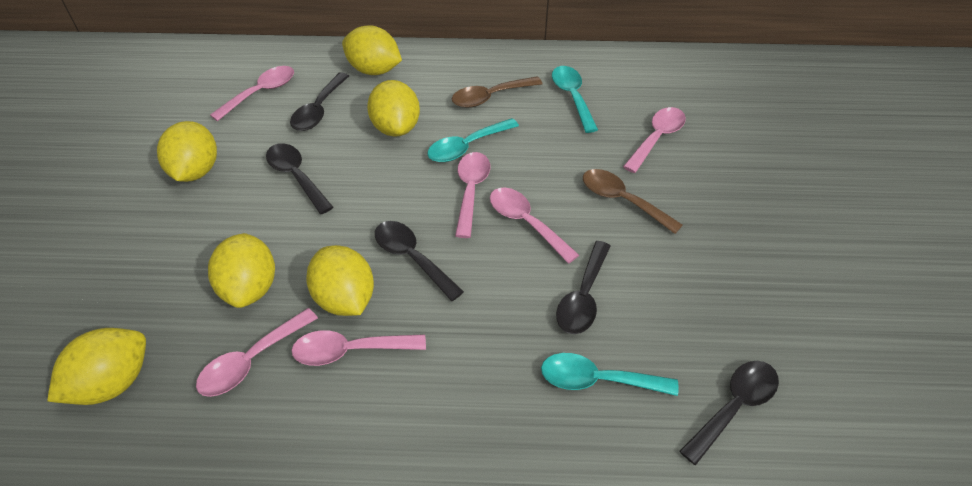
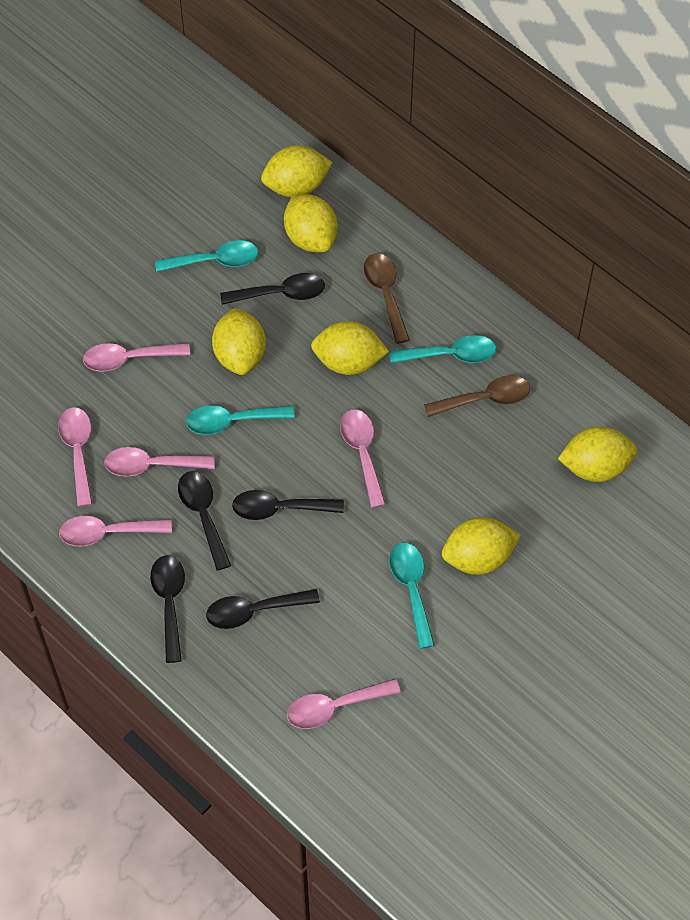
turquoise spoon: [427,118,519,162] [541,353,679,396] [552,66,598,133] = 3 -> [155,240,259,272] [186,405,295,435] [389,335,496,363] [389,543,435,649] = 4

